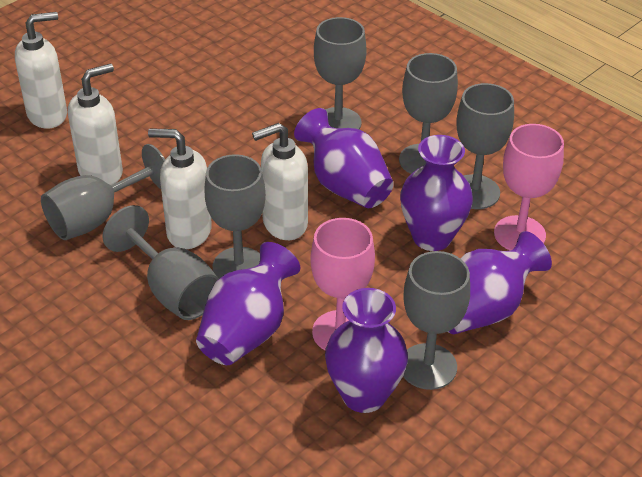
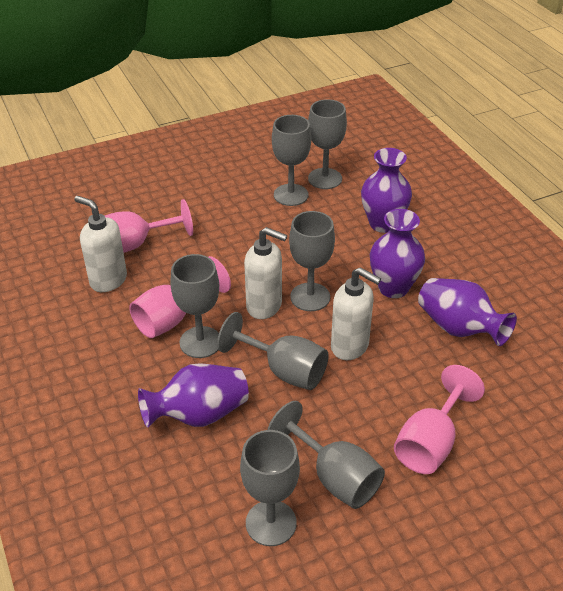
pink goblet: [310,218,375,350] [494,124,564,251] = 2 -> [105,199,193,253] [129,256,231,338] [394,365,485,474] = 3
purple vase: [196,242,301,365] [294,108,394,208] [325,288,408,413] [400,135,473,251] [448,231,552,334] = 5 -> [138,363,249,428] [361,148,412,233] [370,209,425,298] [418,278,517,346] = 4
white soap dispenser: [15,12,67,128] [68,63,123,185] [148,128,212,249] [252,123,308,240] = 4 -> [74,196,127,292] [244,227,287,319] [331,267,381,360] = 3

